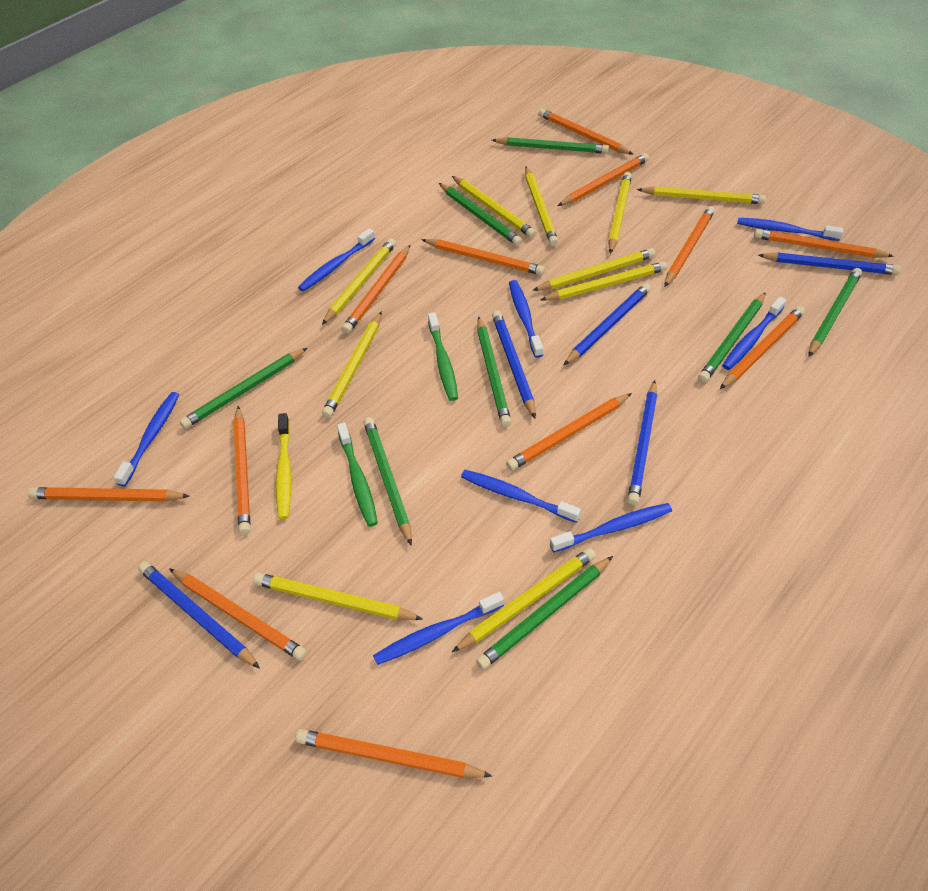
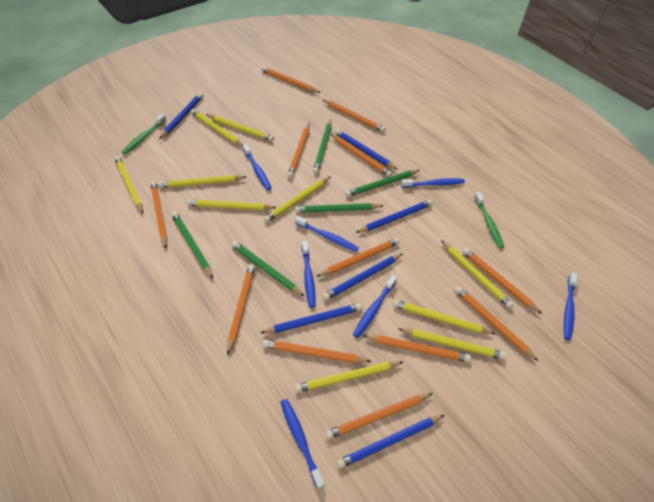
blue pencil: [138,562,260,669] [492,310,536,418] [563,283,651,366] [627,380,657,505] [758,252,901,275] = 5 -> [159,93,203,139] [261,303,362,334] [323,253,403,301] [334,129,398,170] [337,415,445,469] [356,200,433,233] = 6
blue toothbrush: [114,392,179,486] [298,228,375,291] [373,592,504,665] [461,470,581,523] [509,280,543,358] [550,503,672,552] [722,297,786,370] [737,218,843,241] = 8 -> [243,144,272,190] [281,399,325,489] [295,216,359,252] [302,241,315,308] [353,275,397,338] [401,178,465,188] [564,272,577,340] = 7
green pencil: [180,348,307,429] [363,417,412,546] [439,183,522,246] [476,556,613,670] [477,316,511,427] [492,137,609,154] [698,292,766,382] [808,268,862,357] = 8 -> [171,212,213,278] [231,241,305,297] [295,203,383,213] [313,120,332,174] [345,170,420,197] = 5
yellow toothbrush: [276,413,291,519] = 1 -> none = 0

